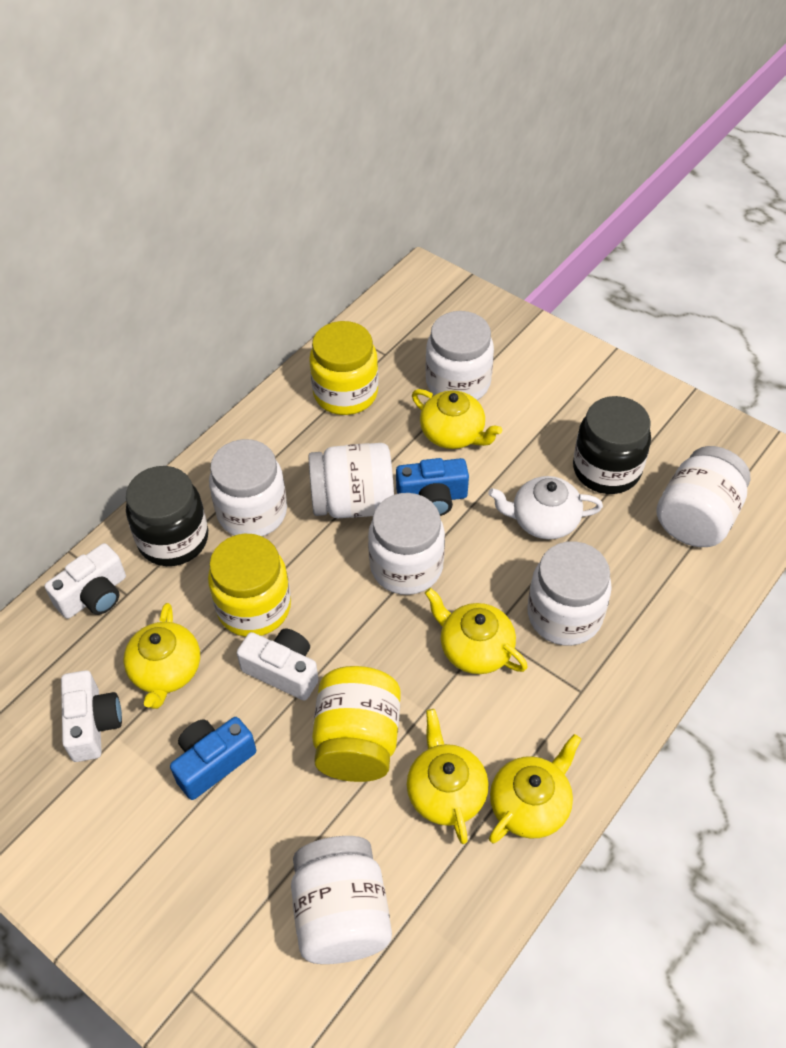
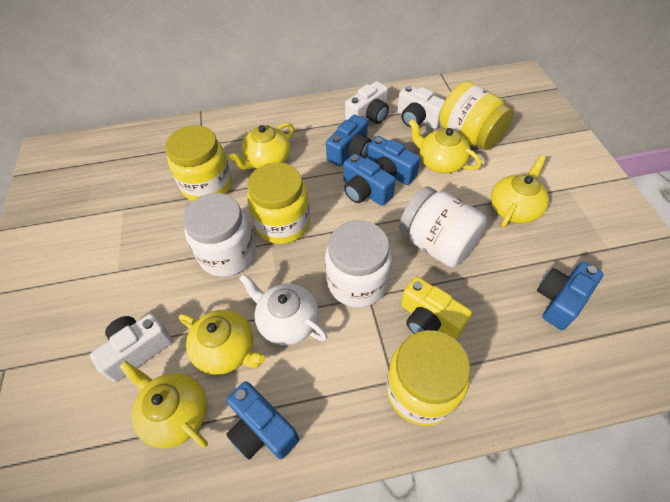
black jar: [126,466,208,566] [573,396,651,494] = 2 -> none = 0
blue camera: [170,717,256,800] [396,458,469,516] = 2 -> [226,381,299,460] [326,115,372,166] [343,153,396,206] [367,136,420,185] [537,262,603,330] = 5
white jar: [209,439,287,536] [291,836,392,964] [308,443,394,518] [368,493,445,595] [426,311,494,400] [528,541,612,646] [656,446,750,547] = 7 -> [183,193,256,277] [325,220,392,308] [399,186,487,267] = 3
yellow camera: none = 0 -> [401,277,472,340] = 1
yellow jar: [208,534,291,637] [309,321,379,415] [312,666,401,782] = 3 -> [165,125,232,201] [247,162,310,244] [386,330,470,426] [439,82,514,150] = 4

